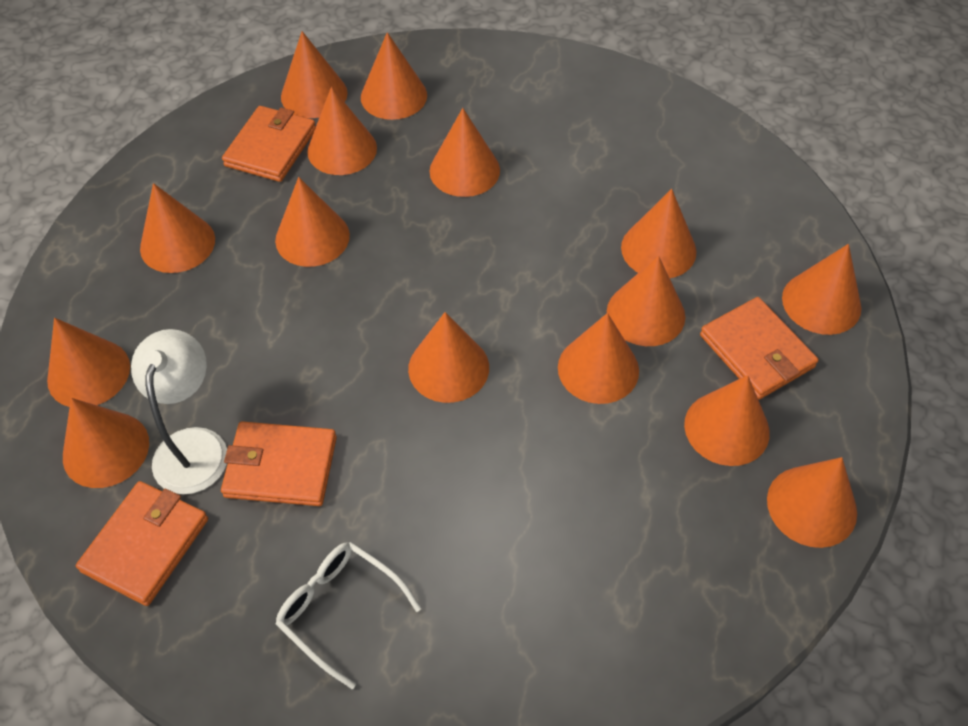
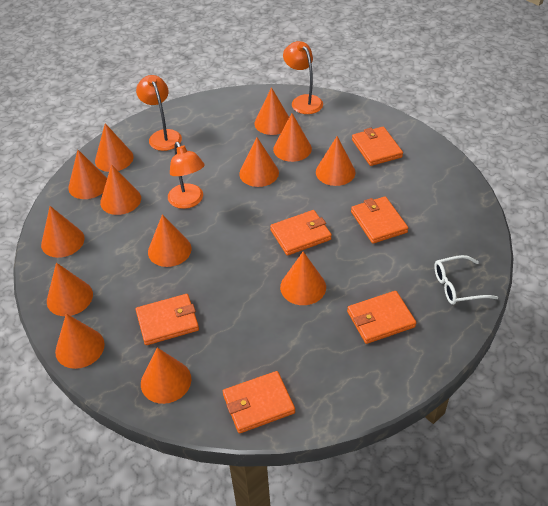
orange cone: [47,318,130,407] [63,398,149,488] [140,183,215,273] [275,177,350,267] [281,31,348,118] [307,87,377,175] [361,32,427,120] [408,312,489,403] [430,108,500,197] [558,313,639,404] [607,256,685,346] [621,189,696,278] [684,375,770,466] [767,457,857,548] [782,244,861,335] = 15 -> [41,206,85,258] [47,263,93,316] [55,314,105,369] [68,150,107,199] [95,123,134,172] [100,164,141,215] [141,348,191,404] [148,214,191,267] [239,138,279,187] [255,87,289,135] [273,113,312,162] [280,252,326,305] [316,136,356,186] = 13
orange lamp: none = 0 -> [136,75,182,151] [168,142,204,209] [283,41,323,114] = 3
orange wallet: [76,481,208,606] [221,421,337,506] [222,106,316,182] [700,297,818,400] = 4 -> [136,294,199,345] [223,371,295,433] [270,210,332,256] [347,291,416,344] [351,196,408,244] [352,127,403,166] = 6
white lamp: [131,329,227,494] = 1 -> none = 0

